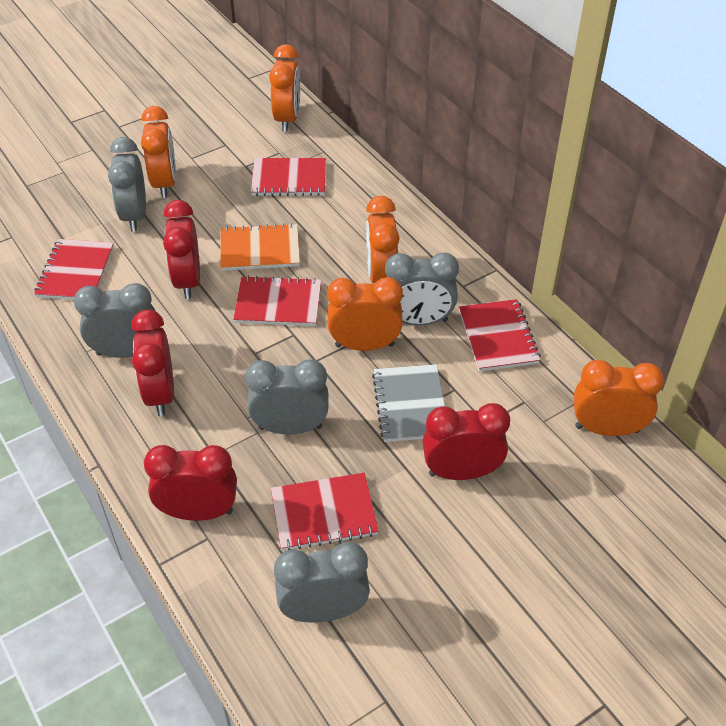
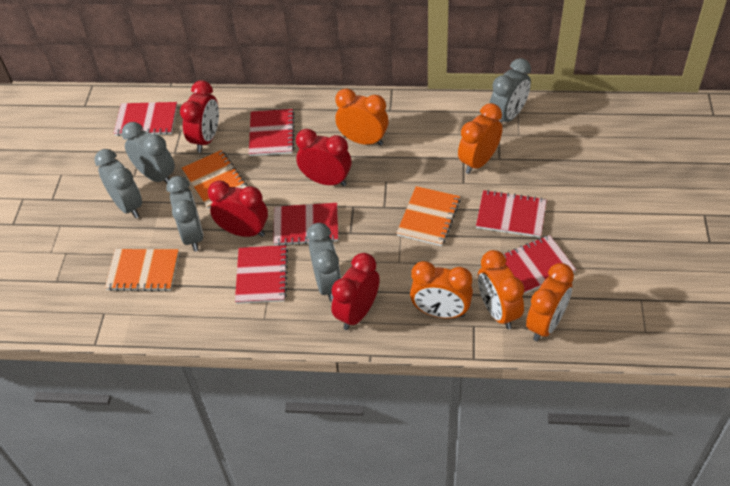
grey notebook: [372,364,445,442] = 1 -> none = 0
orange notebook: [220,223,300,271] = 1 -> [105,249,179,292] [182,150,247,208] [397,186,460,246] = 3
red notebook: [34,239,114,300] [233,276,321,326] [251,158,326,196] [271,473,379,551] [459,299,541,372] = 5 -> [114,102,177,136] [235,245,288,304] [249,109,295,156] [273,203,338,245] [476,190,547,238] [502,235,576,294] = 6

